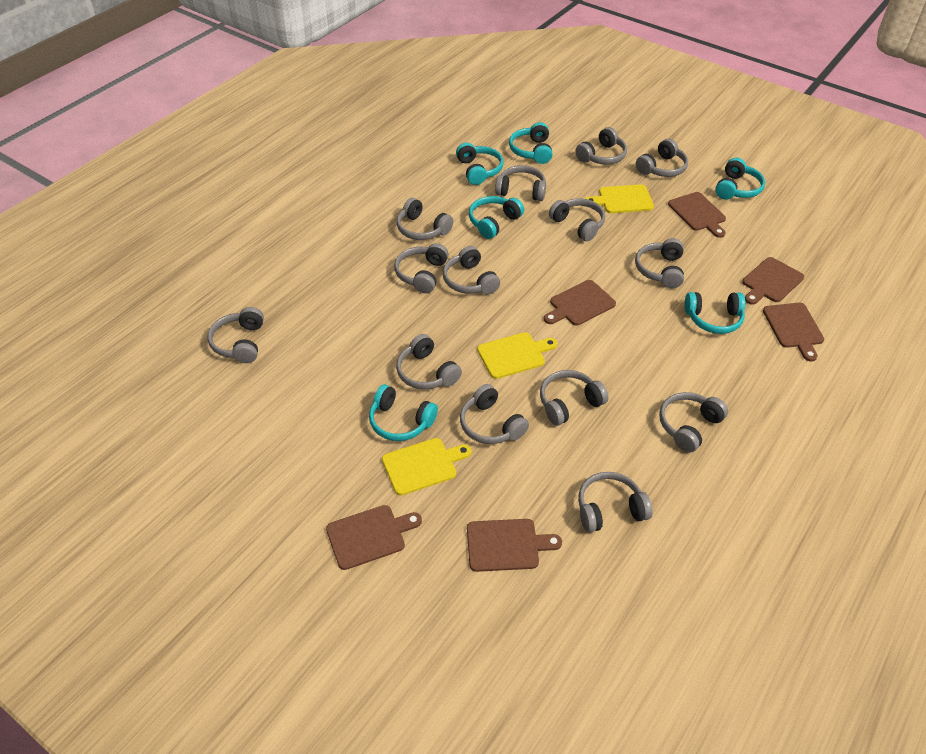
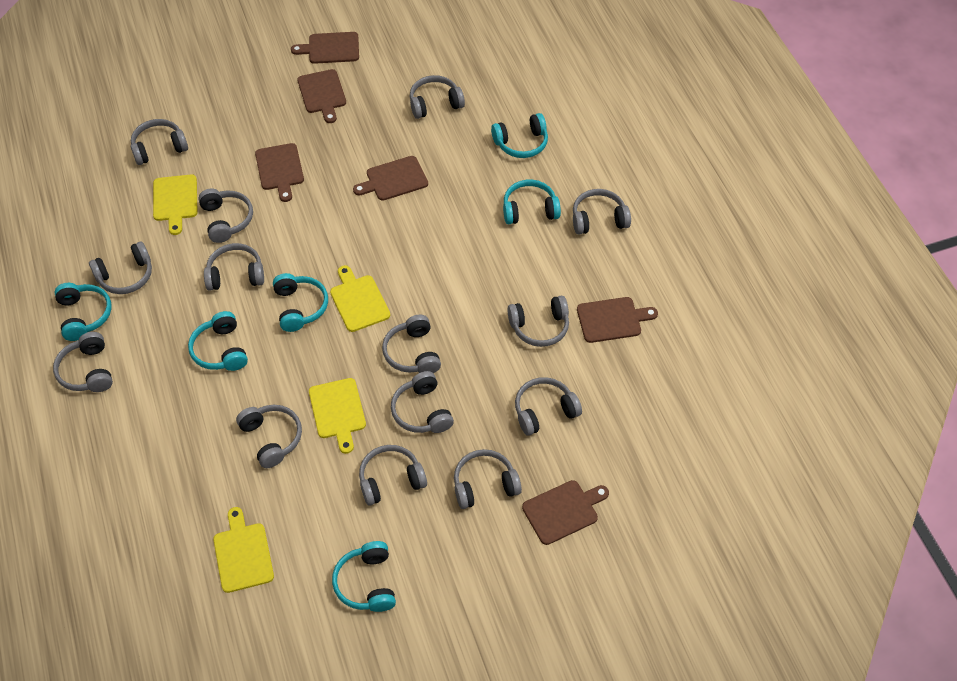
yellow cutting board: [382,438,471,496] [477,332,557,379] [585,184,654,213] = 3 -> [153,175,198,235] [213,507,274,593] [309,378,366,454] [330,265,390,332] = 4

